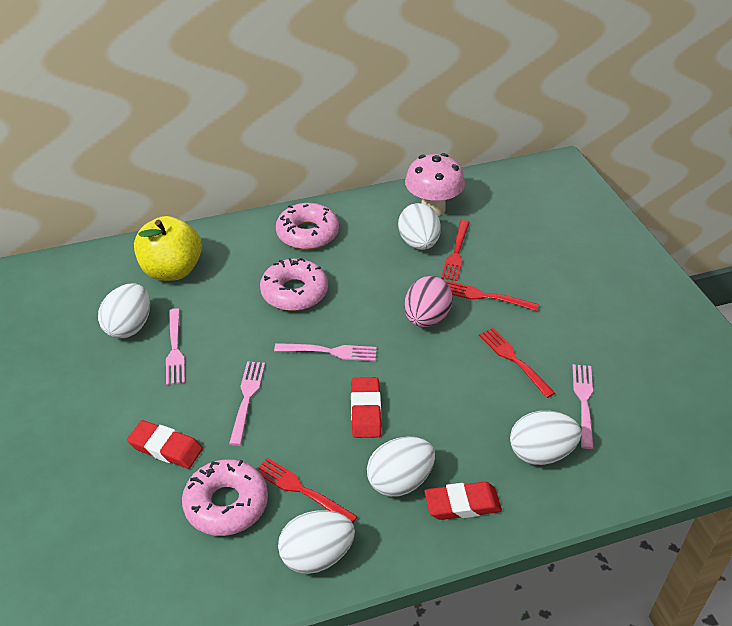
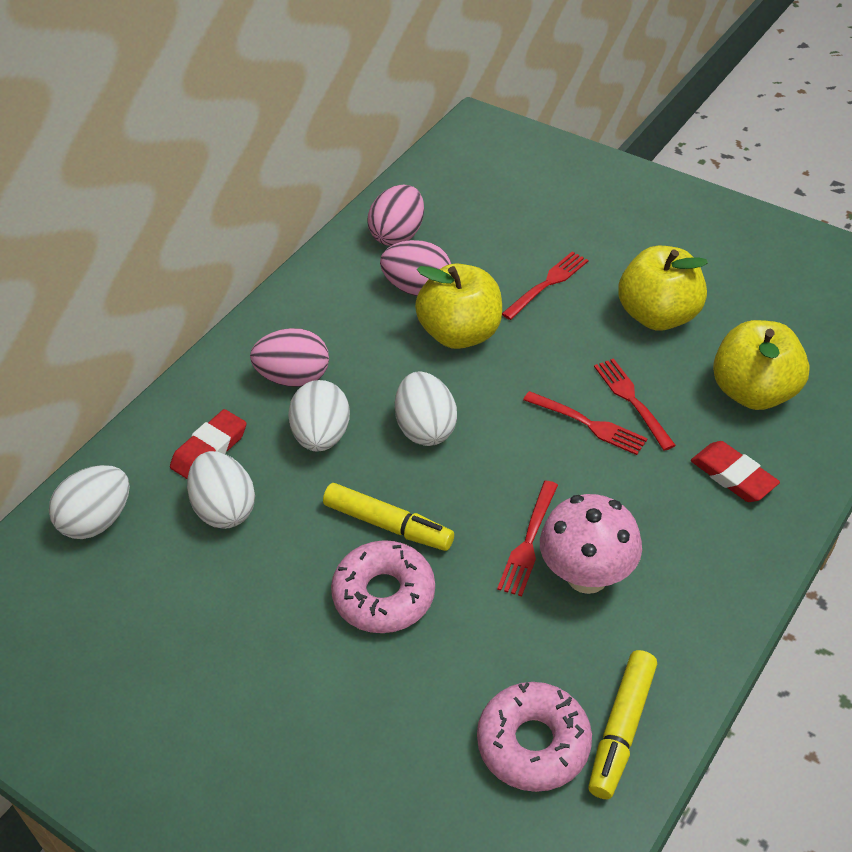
pink donut: [182,459,268,536] [260,257,328,311] [276,203,339,250] = 3 -> [331,540,435,633] [477,682,592,792] = 2
pink egg: [404,276,453,327] = 1 -> [250,328,329,387] [368,185,424,246] [380,240,451,296] = 3
pink fork: [166,308,185,385] [229,361,265,446] [274,343,377,361] [572,364,594,449] = 4 -> none = 0
red eraser: [127,420,203,469] [351,377,381,438] [424,482,502,520] = 3 -> [170,409,247,479] [691,441,780,502] = 2
white egg: [98,283,150,339] [278,510,355,574] [367,437,435,497] [398,203,441,250] [510,411,582,465] = 5 -> [49,465,130,539] [187,451,255,529] [288,380,350,452] [395,371,457,446] = 4
yellow apple: [134,216,202,281] = 1 -> [415,263,502,349] [618,246,708,331] [713,320,810,410] = 3
yellow marker: none = 0 -> [323,483,454,551] [588,650,657,799] = 2

